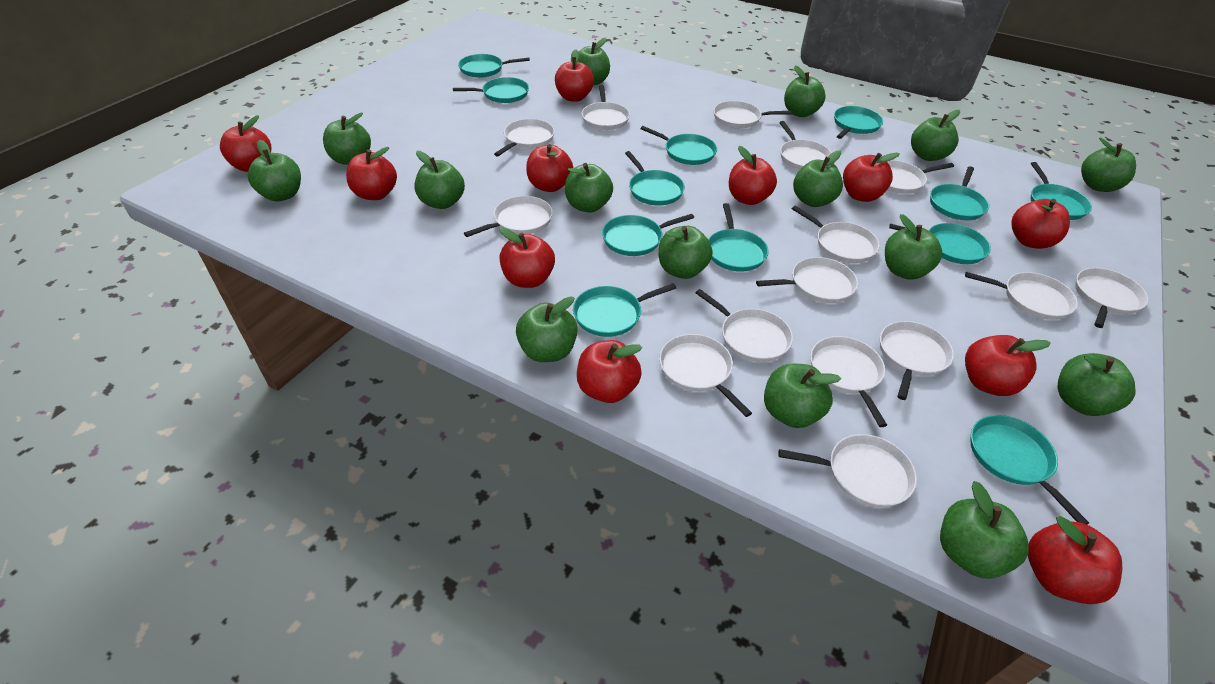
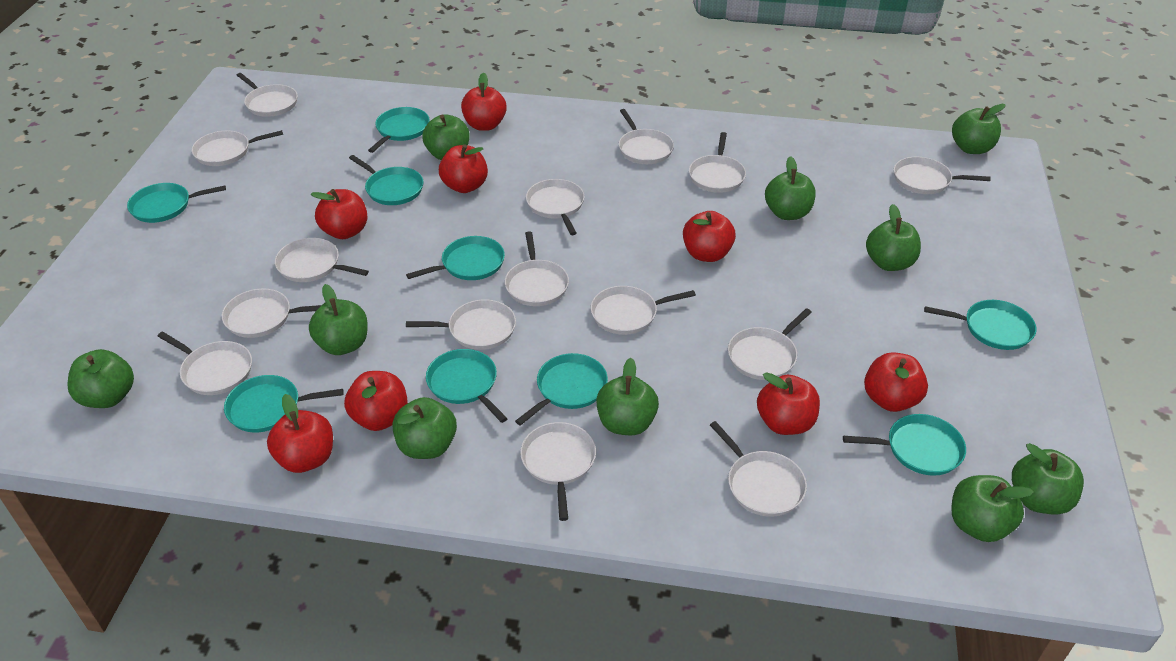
green apple: [248,140,301,202] [323,113,371,165] [415,151,465,209] [516,296,578,362] [565,163,613,213] [578,38,610,85] [659,226,713,279] [764,364,841,428] [784,66,826,117] [793,150,843,207] [885,214,942,280] [911,110,960,161] [940,481,1029,579] [1057,353,1136,416] [1081,138,1136,192] = 15 -> [67,349,134,408] [309,284,368,355] [392,397,457,459] [422,114,469,160] [596,358,659,435] [765,156,816,220] [866,204,921,271] [951,475,1034,542] [952,104,1006,154] [1012,443,1084,515] = 10
red apple: [220,115,272,172] [346,147,397,200] [499,228,555,288] [526,144,573,192] [555,49,594,102] [577,340,642,403] [729,146,777,205] [843,153,900,202] [965,335,1051,396] [1012,199,1070,249] [1028,516,1123,604] = 11 -> [267,394,333,473] [310,189,367,239] [344,371,408,431] [439,144,488,193] [461,73,507,131] [683,211,736,262] [757,372,820,435] [864,352,928,412] = 8
turquoise pan: [453,77,529,103] [458,54,530,78] [573,283,676,337] [602,214,694,256] [625,151,685,205] [641,126,717,165] [708,203,769,272] [834,106,883,139] [889,223,991,264] [930,166,989,221] [970,415,1089,525] [1031,162,1092,220] = 12 -> [127,183,226,223] [224,375,344,433] [349,155,423,205] [368,107,430,153] [406,236,505,280] [426,349,508,423] [515,353,608,426] [843,414,966,476] [924,300,1036,350] = 9

